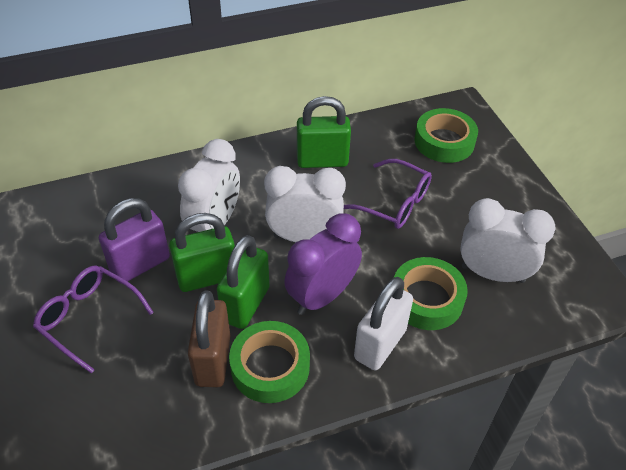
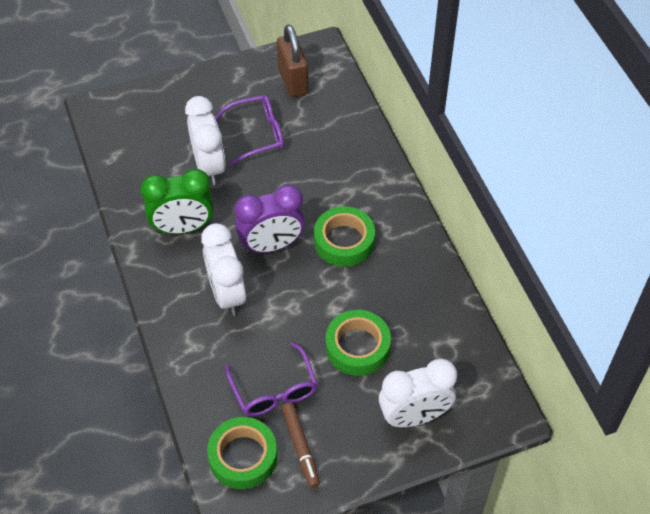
brown marker: none = 0 -> [282,403,320,488] = 1
green clock: none = 0 -> [141,169,213,234] = 1
green padlock: [169,213,235,292] [217,235,270,329] [297,96,351,168] = 3 -> none = 0
purple padlock: [99,198,170,284] = 1 -> none = 0
white padlock: [354,277,413,370] = 1 -> none = 0

